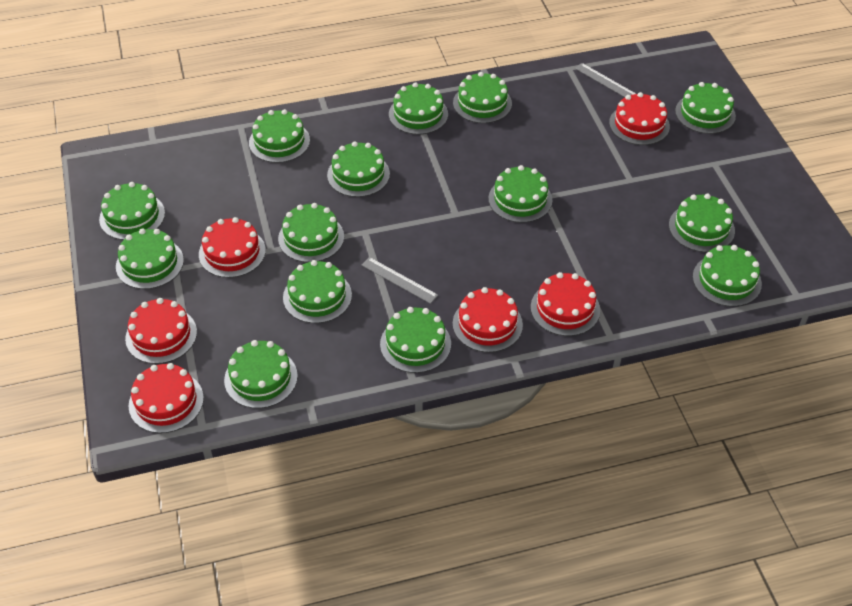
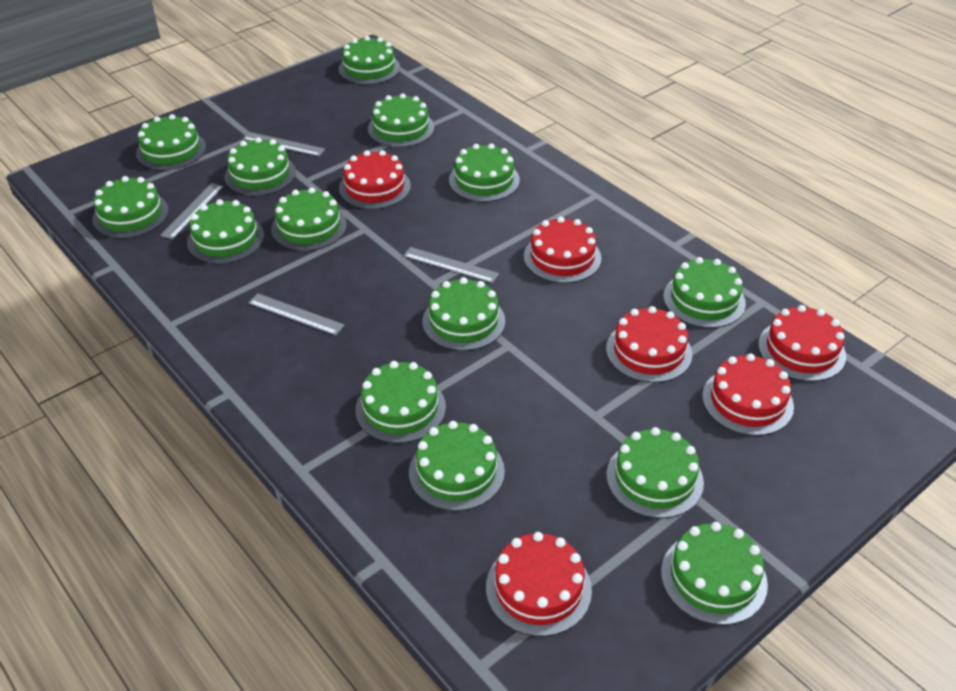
grey ruler: [362,257,438,304] [575,63,636,97] = 2 -> [160,183,224,239] [243,132,325,156] [248,293,345,335] [403,247,499,283] = 4

